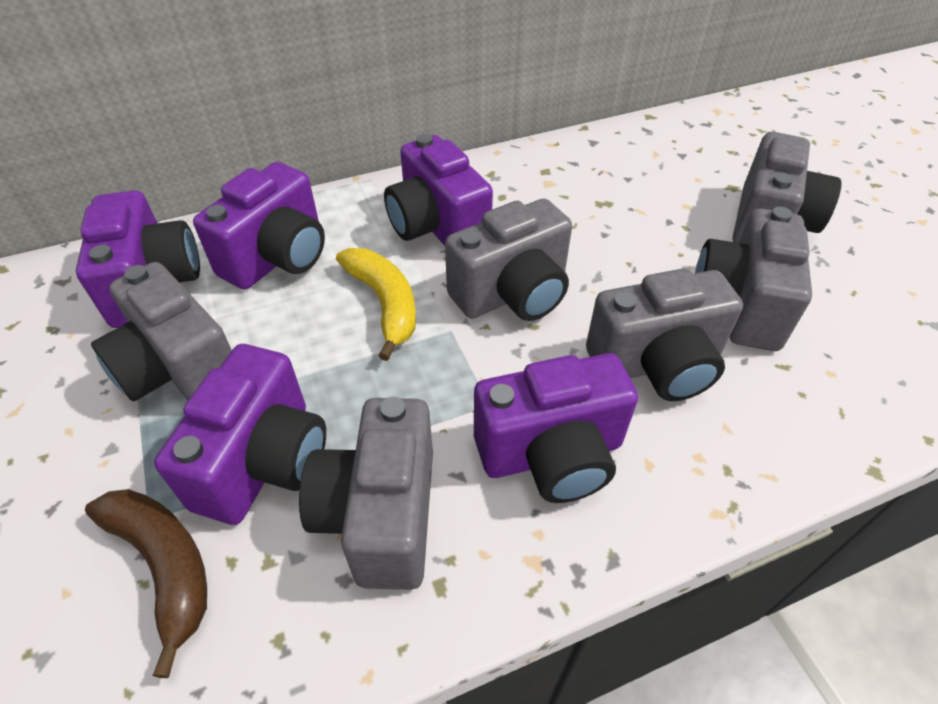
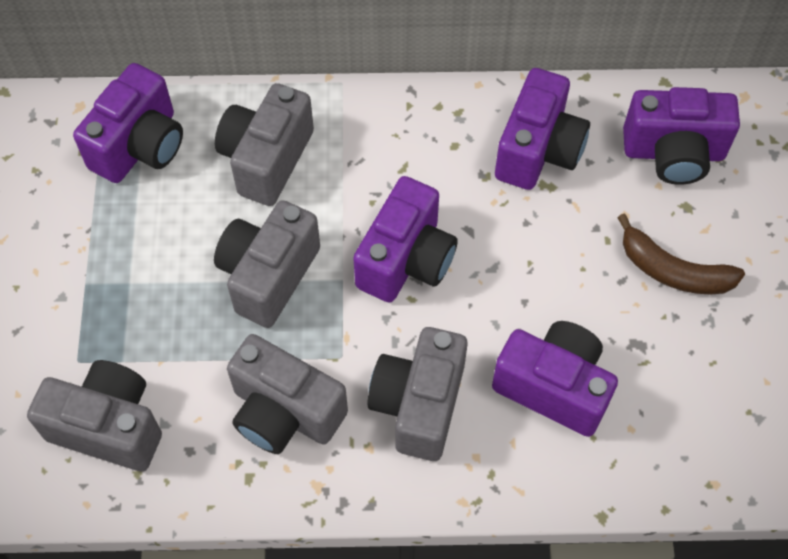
grey camera: [91,262,232,401] [299,397,433,590] [445,199,572,321] [586,268,743,401] [695,207,812,351] [733,132,841,243] = 6 -> [27,360,162,472] [214,200,320,328] [215,83,314,206] [227,334,348,454] [367,327,468,461] = 5
yellow banana: [336,248,416,361] = 1 -> none = 0

